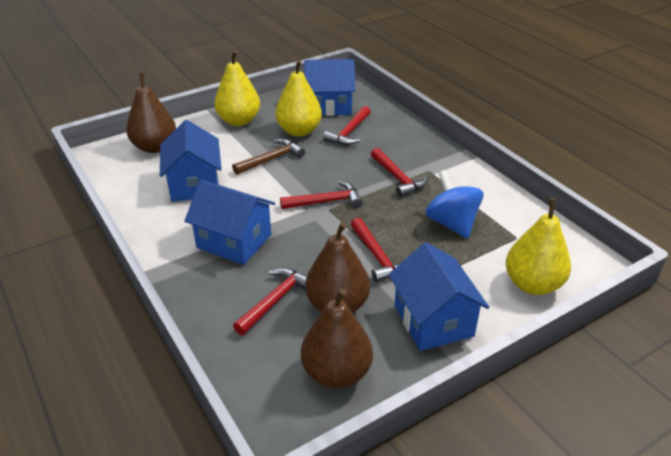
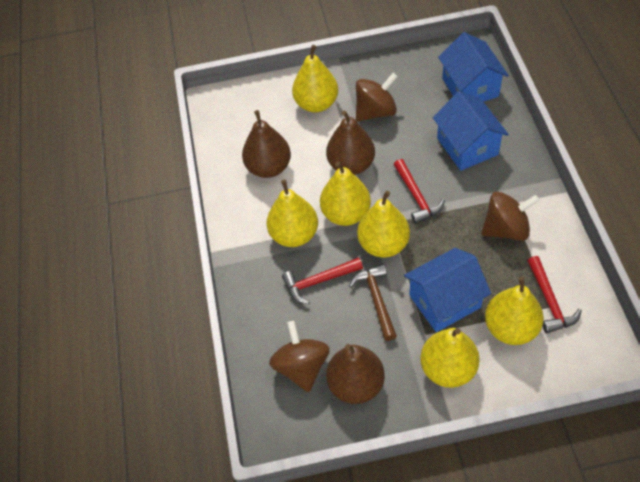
blue house: [160,120,222,202] [184,180,275,265] [304,59,355,116] [389,242,489,351] = 4 -> [404,248,491,332] [433,91,509,171] [438,32,509,102] = 3
blue spinning top: [425,170,484,239] = 1 -> none = 0
brown spinning top: none = 0 -> [269,321,330,392] [356,73,398,122] [481,192,540,241] = 3
red hammer: [233,268,307,335] [280,181,363,209] [323,106,371,145] [351,218,401,283] [371,148,427,197] = 5 -> [282,257,363,304] [394,159,445,224] [528,256,582,333] = 3
yellow pear: [214,50,260,126] [276,60,322,137] [506,199,571,295] = 3 -> [266,180,318,247] [292,45,338,112] [320,161,371,226] [357,191,410,257] [420,328,480,388] [485,276,544,345] = 6

